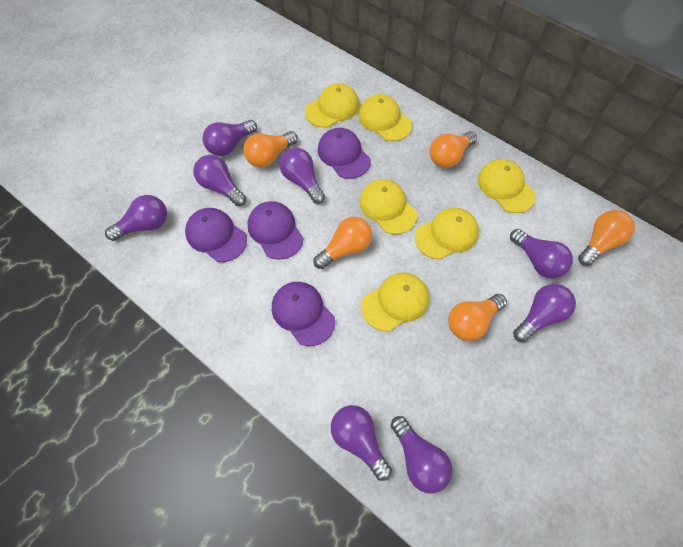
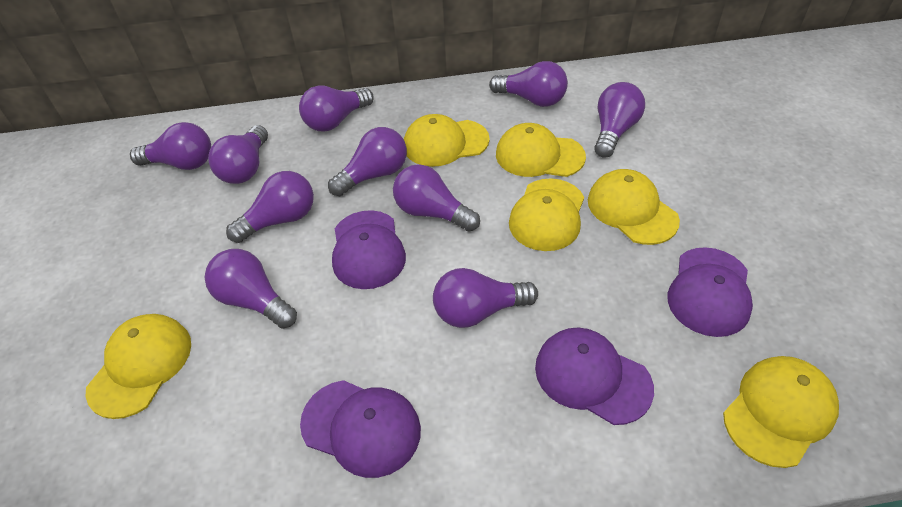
orange light bulb: [243,131,298,167] [314,217,372,269] [430,131,477,168] [448,294,507,341] [578,210,635,266] = 5 -> none = 0
purple light bulb: [105,195,167,241] [193,155,246,206] [203,120,257,156] [280,148,325,204] [331,405,392,481] [391,416,452,494] [510,229,573,278] [513,284,576,342] = 8 -> [130,122,211,170] [205,249,297,329] [208,125,268,184] [226,171,314,243] [299,85,374,132] [328,127,407,196] [393,164,480,232] [433,268,538,328] [489,61,568,107] [594,82,645,158] = 10

